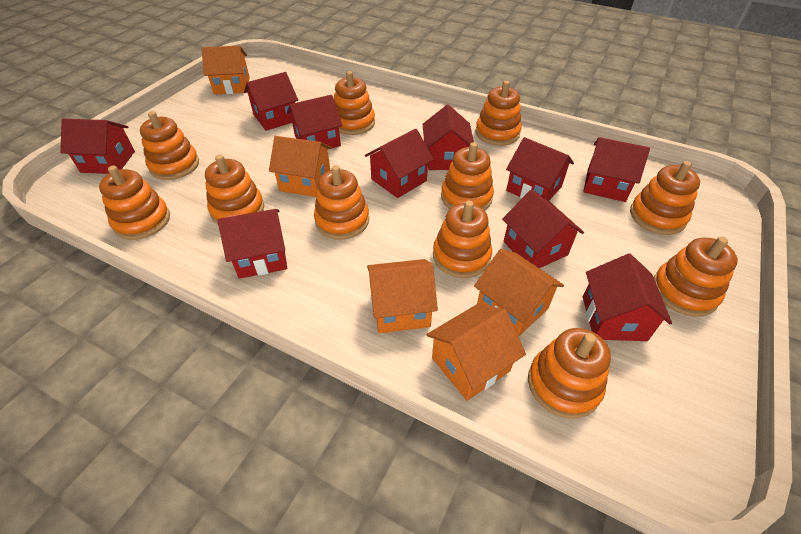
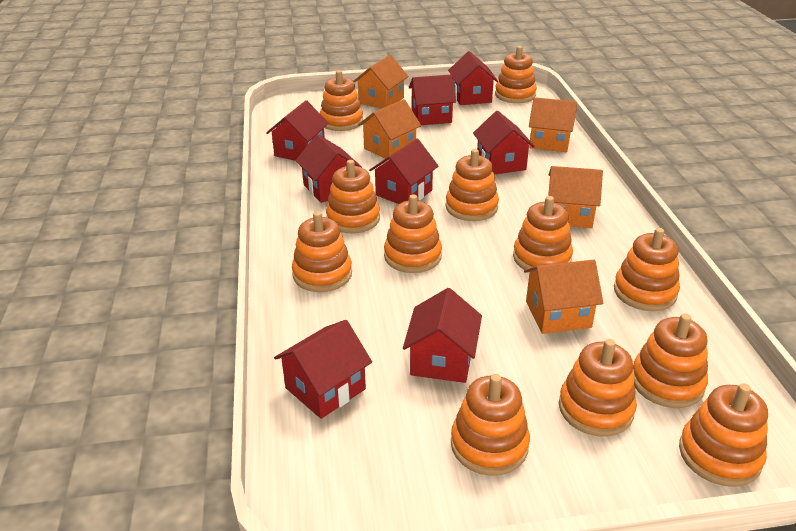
orange stacking toy: [99,166,170,240] [140,111,199,180] [205,155,264,224] [314,165,369,240] [334,71,375,135] [433,201,492,278] [441,142,494,211] [475,81,522,146] [528,328,611,419] [630,161,700,235] [654,237,738,317] = 11 -> [292,211,352,292] [320,70,363,131] [326,160,380,233] [384,194,442,273] [446,149,499,221] [451,374,530,476] [495,46,537,103] [513,196,573,270] [559,339,637,437] [614,228,680,311] [633,314,708,408] [679,383,768,487] = 12
red house: [60,119,135,174] [218,209,287,279] [244,72,298,131] [287,95,342,148] [365,129,434,198] [423,105,474,170] [502,190,584,268] [506,137,574,200] [583,137,650,202] [583,254,672,341] = 10 -> [266,100,329,161] [274,320,372,419] [296,134,362,203] [369,139,439,204] [403,288,482,383] [409,75,456,125] [448,51,498,105] [473,111,535,175] = 8

